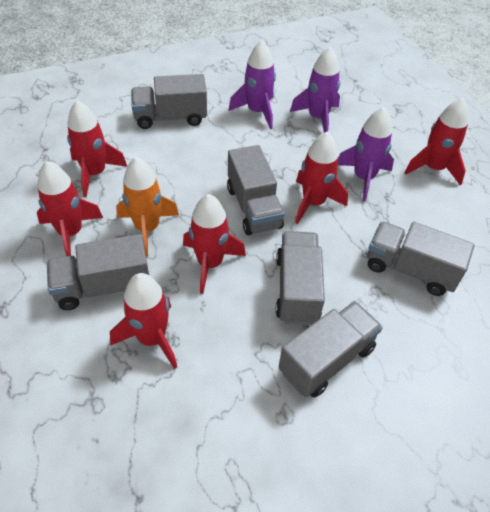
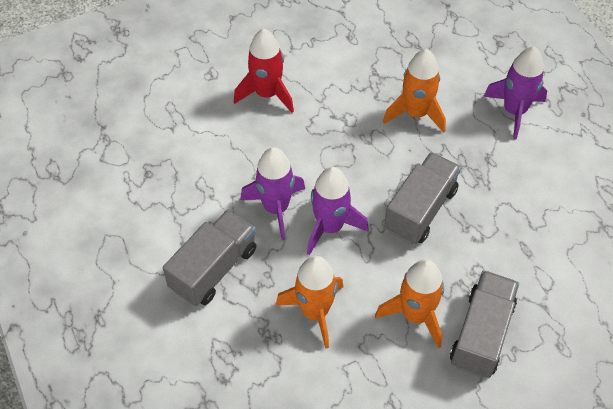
grey truck: [47,234,149,310] [131,74,207,129] [227,145,285,236] [276,231,325,325] [279,301,383,398] [367,222,474,296] = 6 -> [163,210,256,306] [384,152,461,244] [450,270,519,378] = 3
orange rocket: [116,157,179,257] = 1 -> [276,256,343,349] [375,259,444,348] [383,49,446,133] = 3
red rocket: [37,161,103,256] [67,100,127,197] [110,273,177,369] [183,194,246,294] [295,132,348,224] [405,98,468,185] = 6 -> [234,28,294,113] = 1

